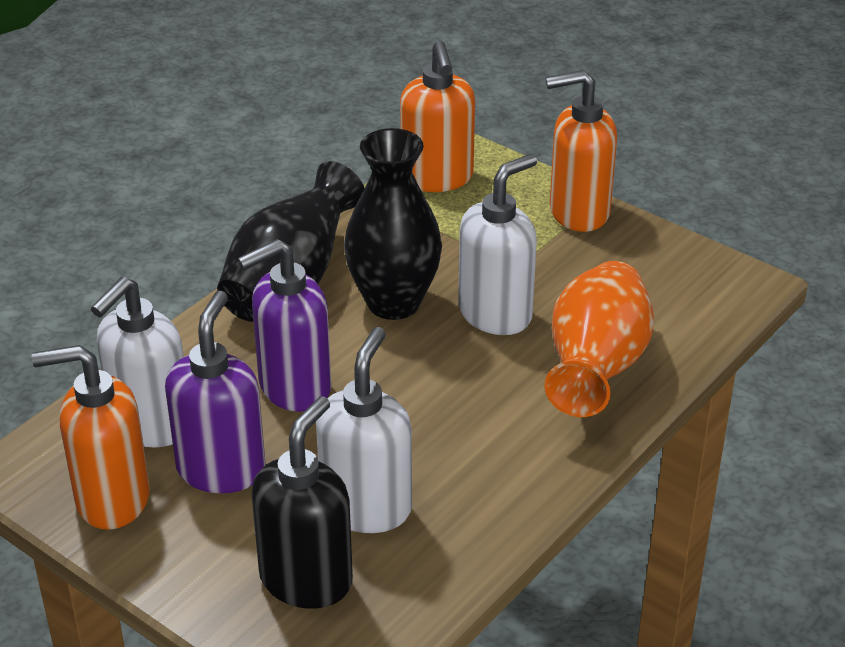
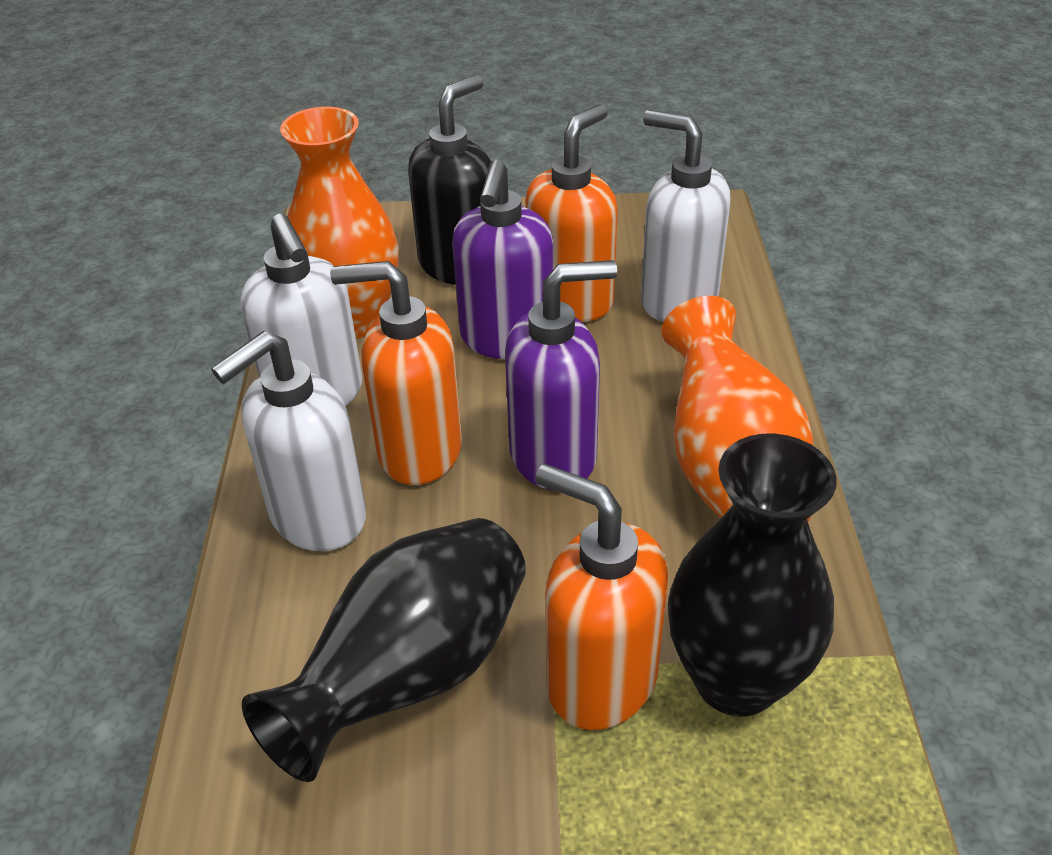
orange vase: [545,261,654,417] = 1 -> [280,107,399,339] [661,296,813,522] = 2

